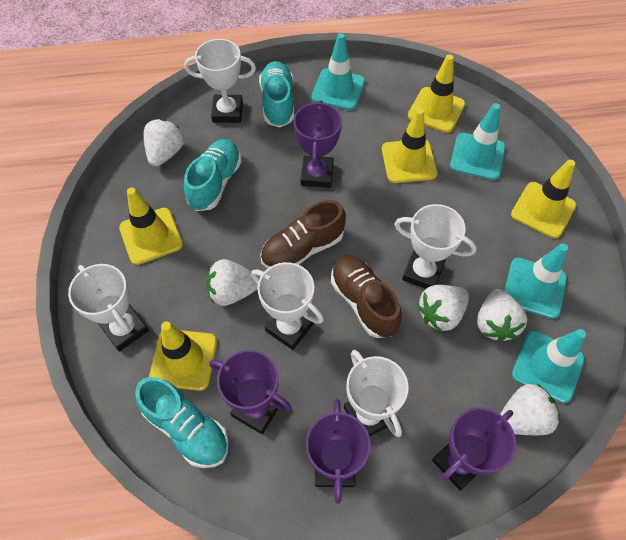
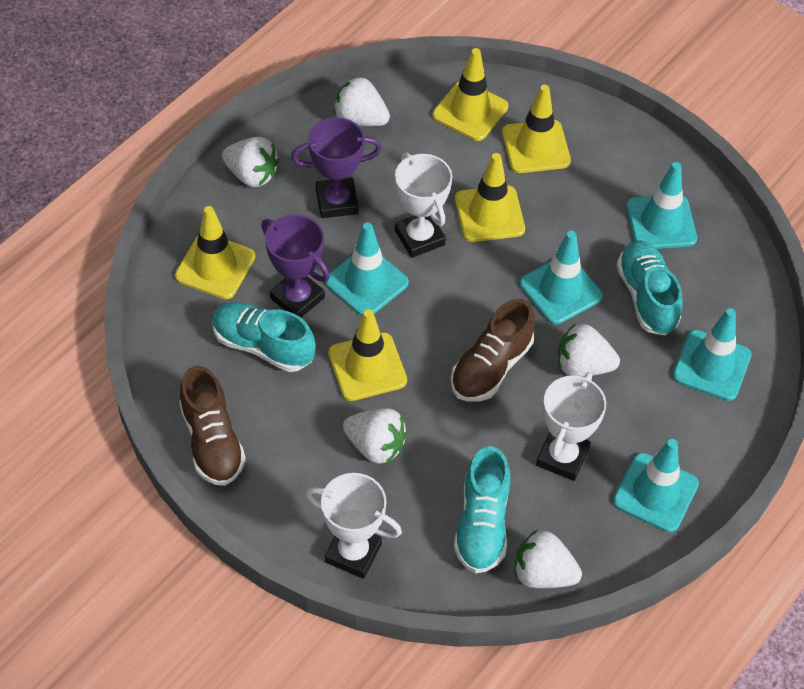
purple trophy: [209,350,292,434] [294,100,342,188] [306,399,371,504] [432,407,516,491] = 4 -> [261,214,330,317] [291,117,382,218] = 2
turquoise traffic cone: [311,33,365,110] [450,103,506,180] [504,243,568,319] [512,329,586,403] = 4 -> [325,222,409,316] [520,231,603,324] [613,439,699,532] [626,162,697,249] [673,308,752,401] = 5
white trophy: [68,264,149,352] [184,39,256,123] [251,262,324,350] [344,350,408,437] [395,204,477,289] = 5 -> [306,473,402,579] [395,153,452,258] [536,372,606,481] = 3

